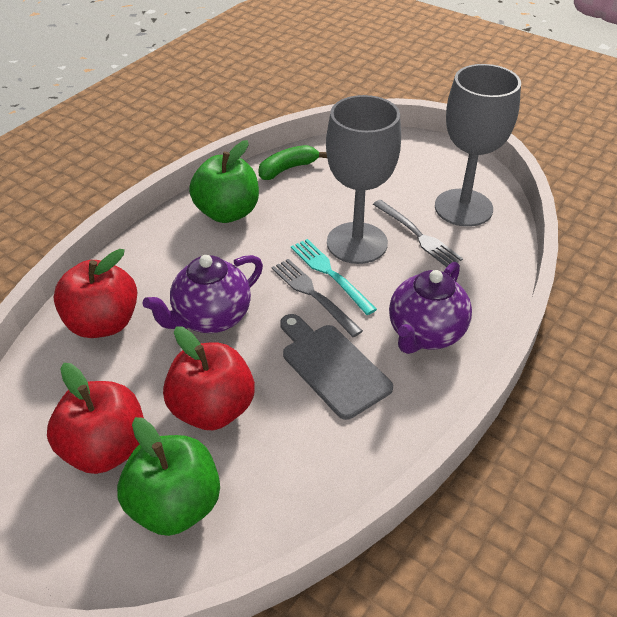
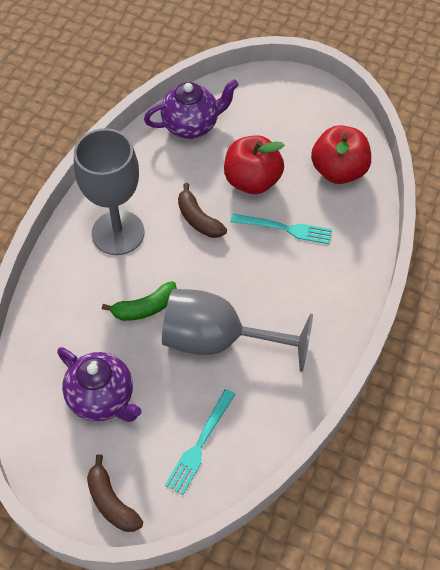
brown banana: none = 0 -> [87,454,143,532] [178,183,227,238] = 2
green apple: [117,417,220,536] [189,140,259,223] = 2 -> none = 0
grey cutting board: [280,314,393,420] = 1 -> none = 0
grey fork: [271,259,363,337] [373,200,463,267] = 2 -> none = 0
red apple: [47,363,144,474] [53,249,137,338] [163,326,255,430] = 3 -> [224,135,284,194] [311,125,371,184] = 2
turquoise fork: [291,239,377,315] = 1 -> [165,389,236,495] [230,214,332,244] = 2

